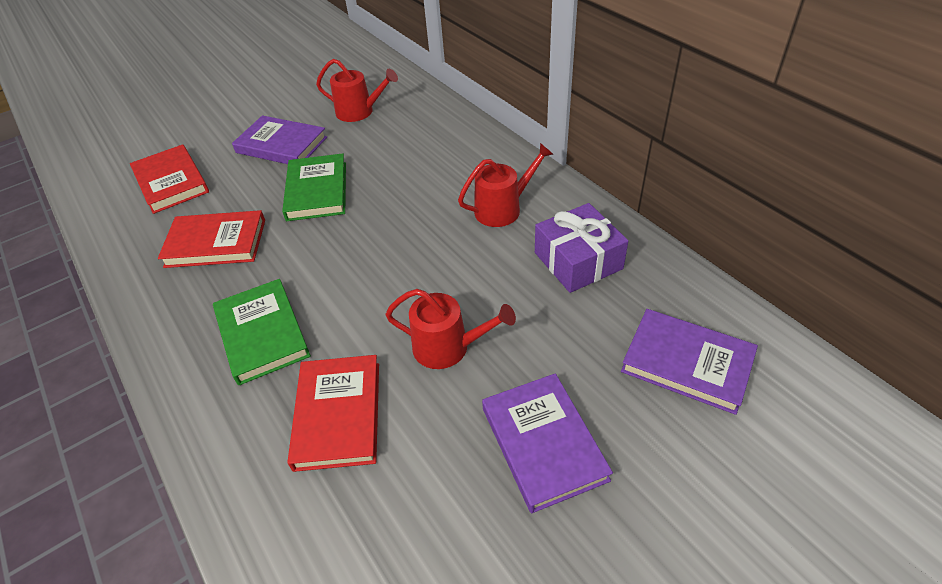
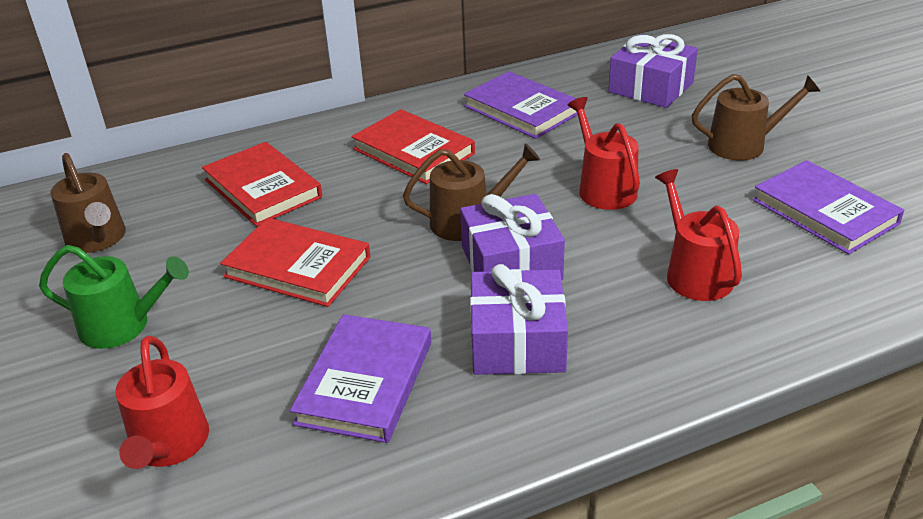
brown watering can: none = 0 -> [50,153,126,253] [403,143,540,241] [692,74,820,161] = 3
green book: [213,279,311,385] [282,153,346,221] = 2 -> none = 0
green watering can: none = 0 -> [39,245,189,349] = 1
purple gift: [535,203,628,293] = 1 -> [460,194,565,280] [470,264,568,375] [608,34,698,108] = 3

